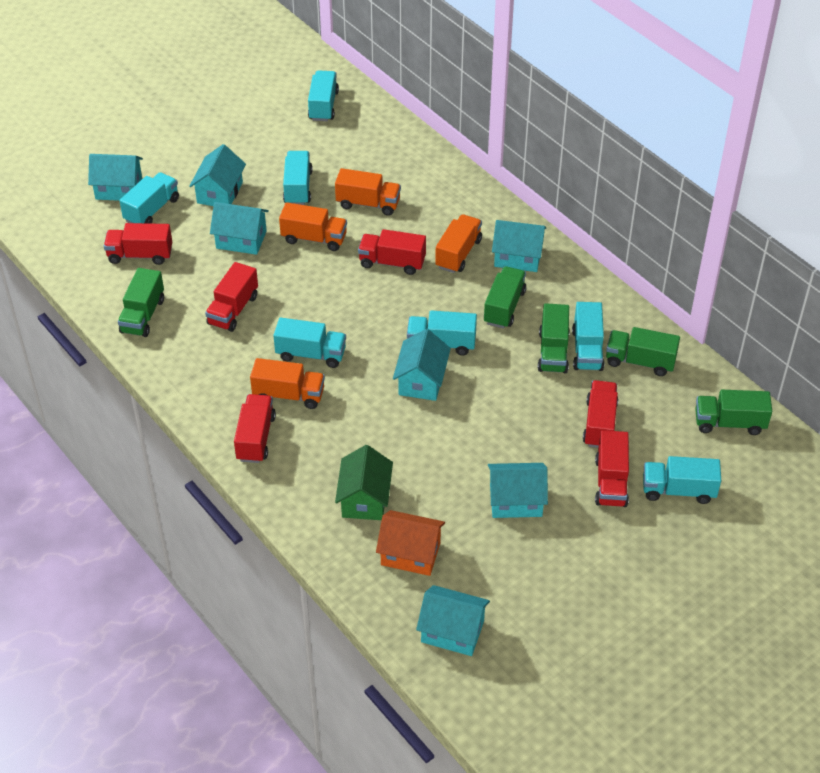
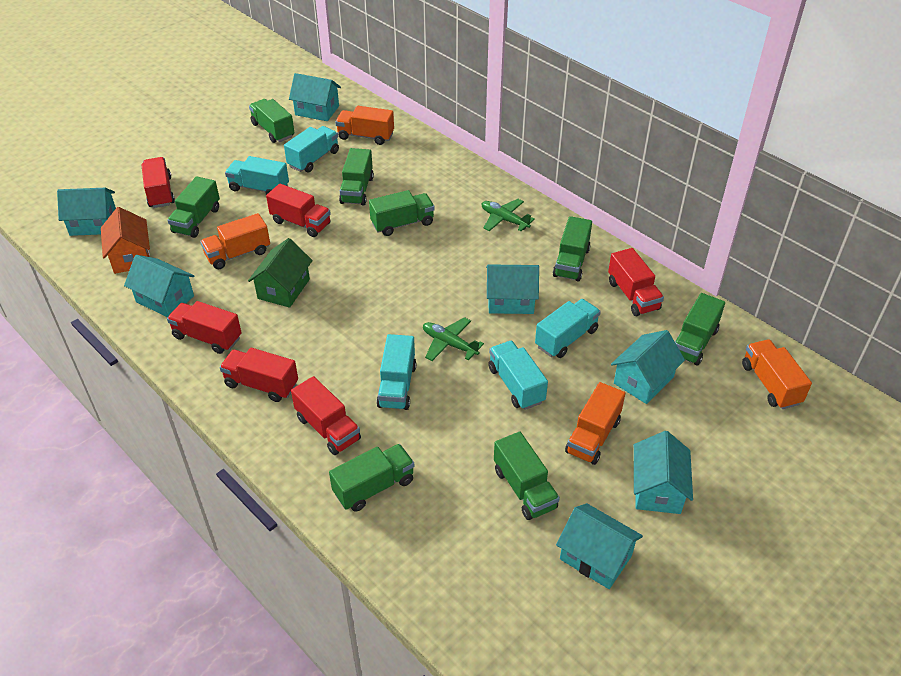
green plane: none = 0 -> [423,317,484,361] [482,199,535,231] = 2
green truck: [118,268,164,337] [484,266,526,328] [538,303,570,374] [606,327,680,376] [695,390,772,435] = 5 -> [167,176,220,238] [249,99,294,143] [329,444,414,512] [339,148,374,206] [369,190,435,236] [494,432,560,520] [553,216,592,282] [675,293,725,366] = 8
turquoise truck: [119,172,179,224] [273,318,346,368] [283,151,313,205] [308,70,339,121] [407,310,477,356] [572,302,604,371] [643,456,721,504] = 7 -> [225,156,289,195] [284,126,339,172] [377,334,416,410] [488,341,548,410] [535,299,601,358] = 5

